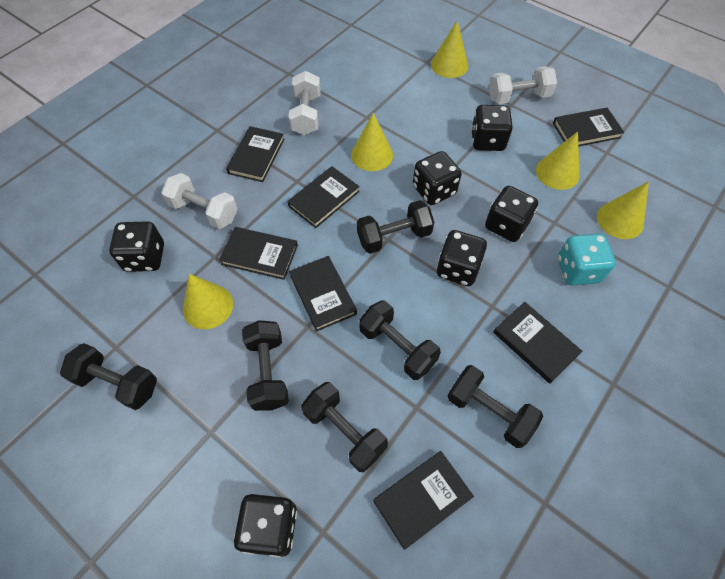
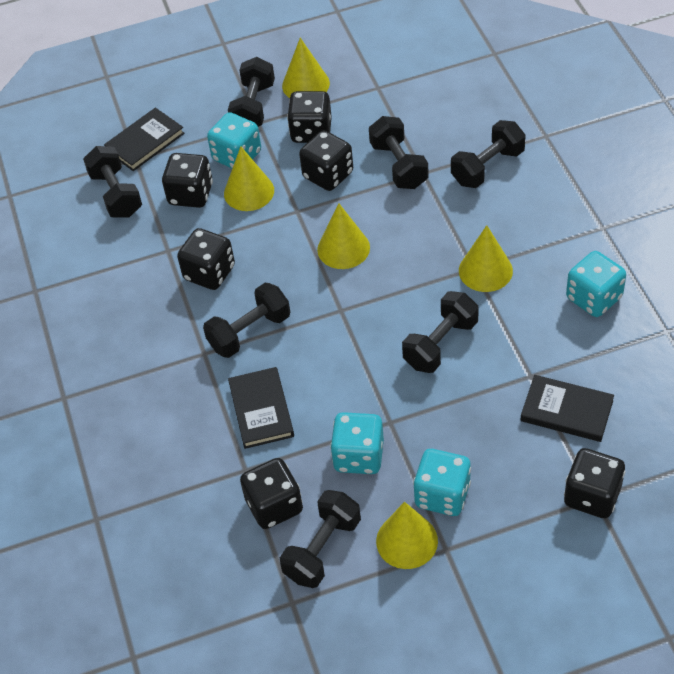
black book: [219,227,298,280] [226,126,285,182] [287,166,360,228] [289,256,357,332] [373,451,474,550] [493,302,582,384] [553,108,624,146] = 7 -> [104,108,185,171] [228,367,294,449] [520,375,614,442] = 3
black dumbbell: [60,343,157,410] [242,320,289,411] [301,382,388,472] [357,200,434,254] [359,300,441,380] [448,365,543,448] = 6 -> [83,146,142,218] [203,283,290,358] [228,57,275,127] [280,490,361,588] [369,116,429,189] [402,291,479,373] [451,120,526,188] = 7
turquoise dice: [558,233,616,286] = 1 -> [207,112,261,168] [330,412,384,474] [413,449,471,516] [566,251,626,317] = 4
white dumbbell: [161,173,238,229] [289,71,321,135] [489,66,557,104] = 3 -> none = 0

